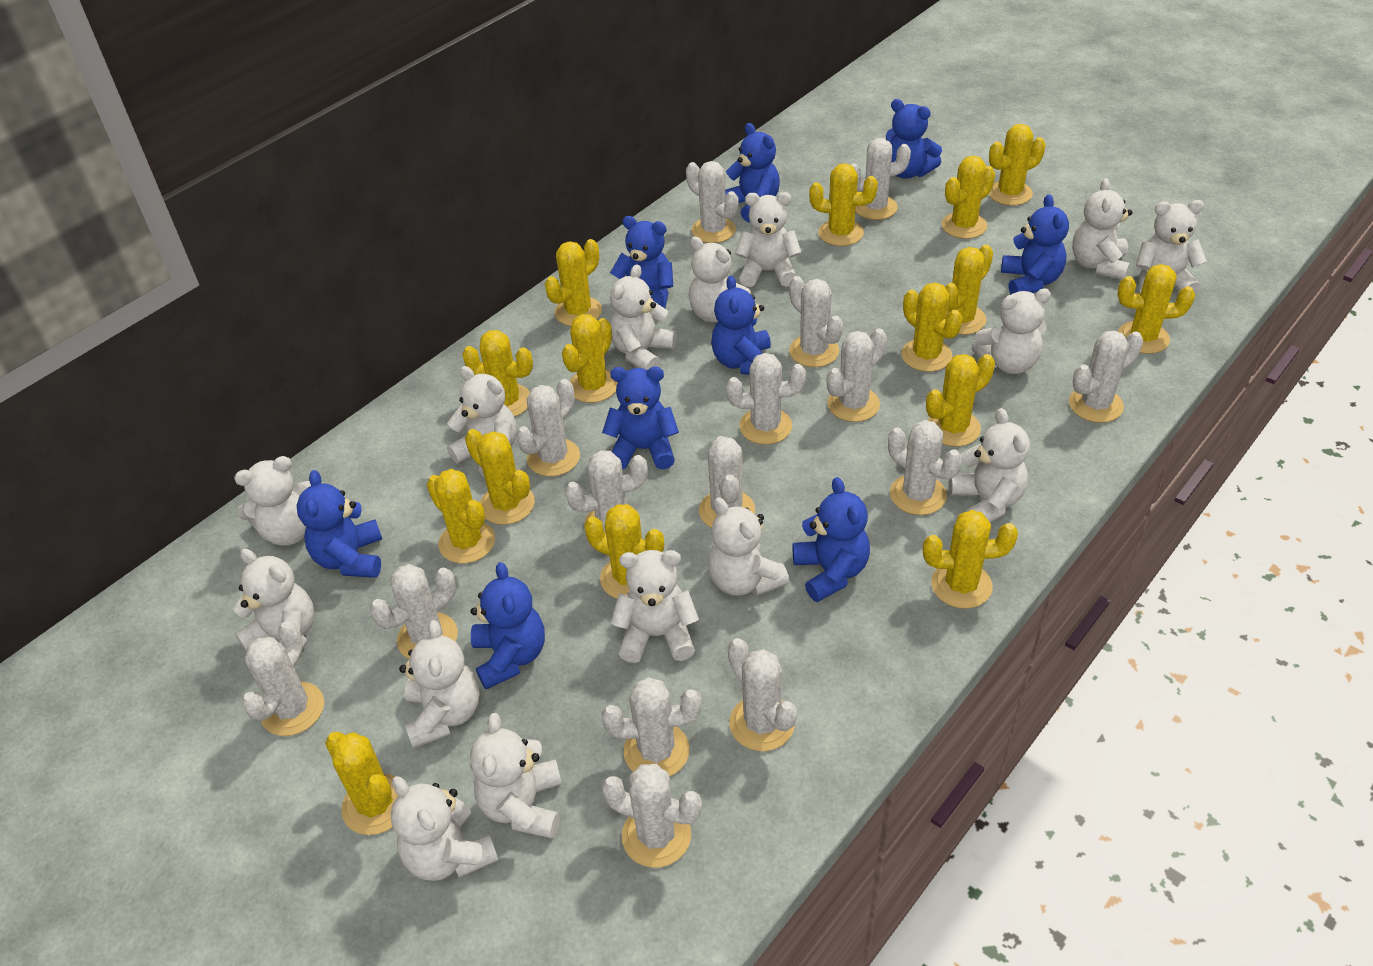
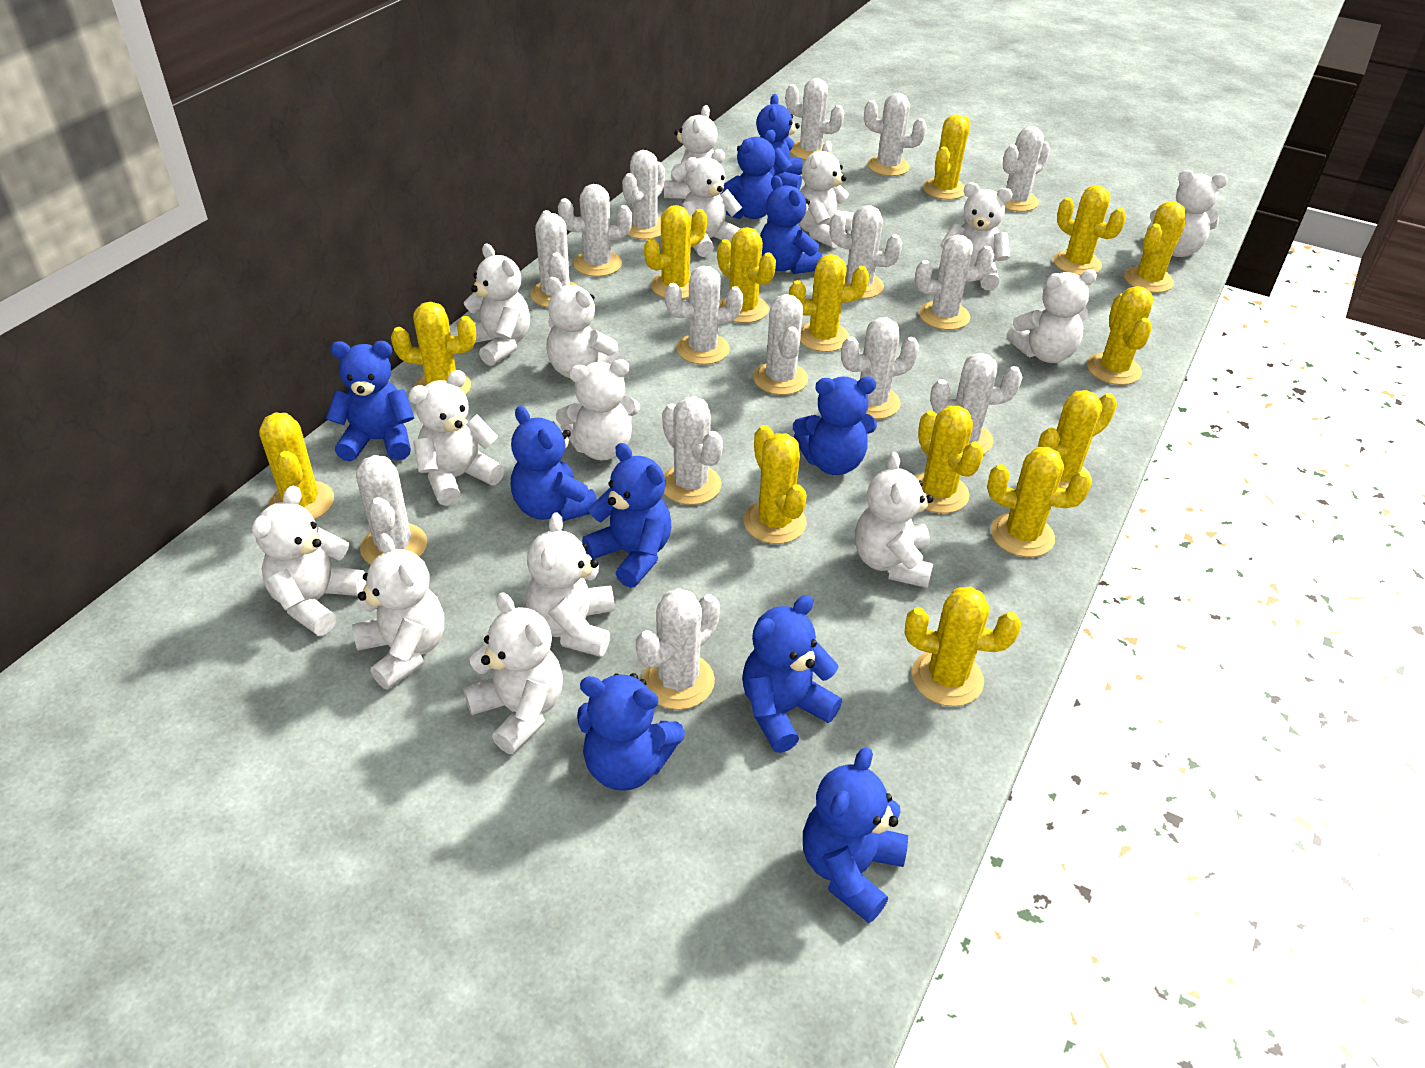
blue teddy bear: [297,470,382,578] [471,562,545,690] [602,367,679,470] [610,216,673,308] [711,275,771,375] [725,123,780,223] [792,477,870,602] [886,99,942,179] [1001,194,1069,294] = 9 -> [326,341,414,461] [511,406,597,521] [577,673,685,791] [582,443,671,588] [720,130,776,219] [742,595,842,753] [756,94,803,190] [760,175,823,274] [793,376,877,475] [803,747,908,923] = 10
yellow cactus: [325,732,398,835] [427,469,495,564] [462,330,533,417] [465,429,535,525] [545,239,602,326] [562,314,618,403] [584,504,664,599] [809,163,878,246] [901,282,963,372] [923,510,1018,609] [926,354,995,447] [942,155,995,239] [945,245,993,335] [989,124,1046,206] [1117,264,1195,354] = 15 -> [259,413,334,520] [391,302,476,395] [644,205,707,299] [717,227,776,323] [743,425,807,544] [789,254,869,352] [905,586,1021,706] [915,406,984,513] [923,115,971,200] [987,447,1092,557] [1038,390,1117,489] [1053,185,1126,276] [1087,286,1153,385] [1124,201,1186,293] = 14

